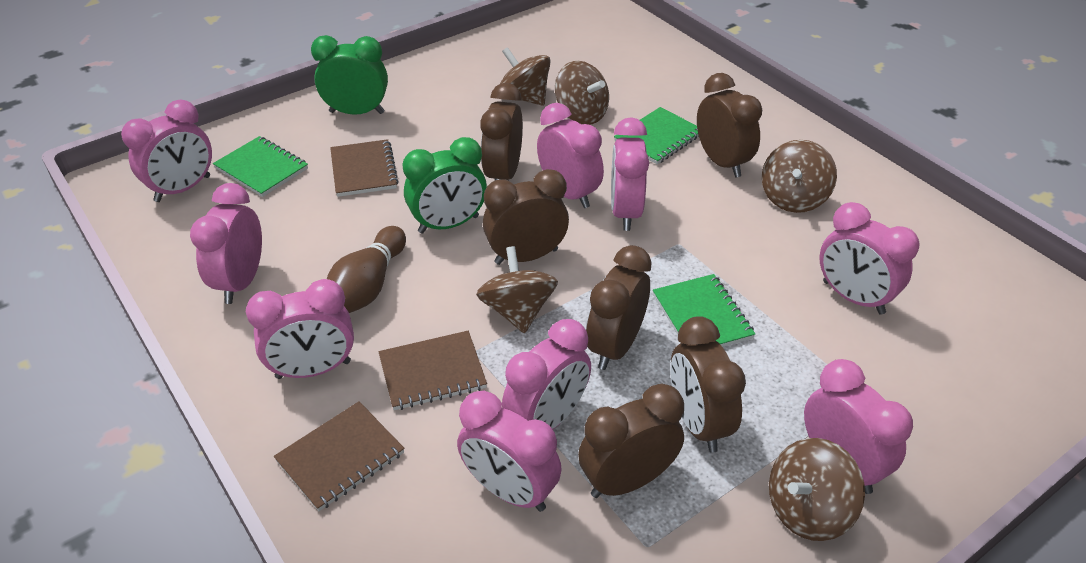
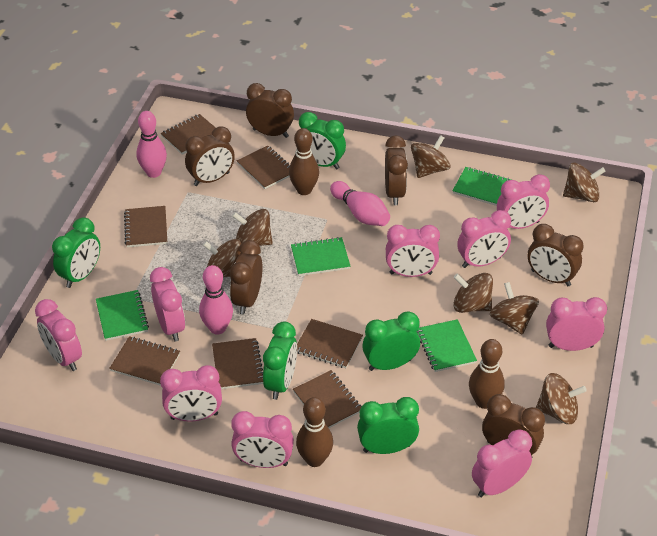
brown bowling pin: [327,226,406,313] = 1 -> [289,128,319,195] [296,397,333,467] [469,339,505,409] = 3
brown notebook: [274,401,405,511] [330,139,399,197] [379,331,487,410] = 3 -> [109,336,180,386] [124,206,167,247] [161,114,216,155] [212,338,263,389] [237,146,290,189] [293,370,361,428] [297,319,363,368] = 7
brown spinning top: [476,246,558,333] [500,47,551,106] [555,61,609,125] [762,140,837,213] [769,438,865,541] = 5 -> [203,239,242,277] [232,209,273,246] [411,135,450,178] [453,273,493,313] [490,282,539,335] [536,373,587,424] [563,163,606,202] = 7
green clock: [311,35,388,115] [403,137,487,233] = 2 -> [52,217,100,288] [263,322,297,400] [299,112,346,169] [357,397,419,454] [362,311,420,371] = 5
green notebook: [213,136,308,197] [614,107,699,164] [653,274,755,347] = 3 -> [96,290,149,341] [291,237,350,276] [417,319,477,372] [452,167,511,206] = 4
pink bowling pin: none = 0 -> [136,111,167,178] [199,265,233,335] [330,181,390,226] = 3

